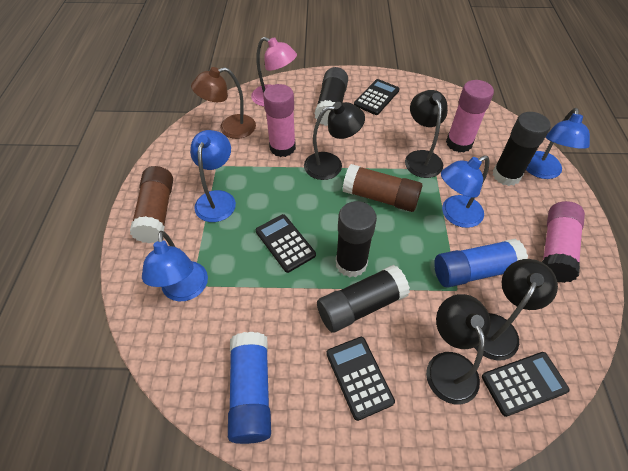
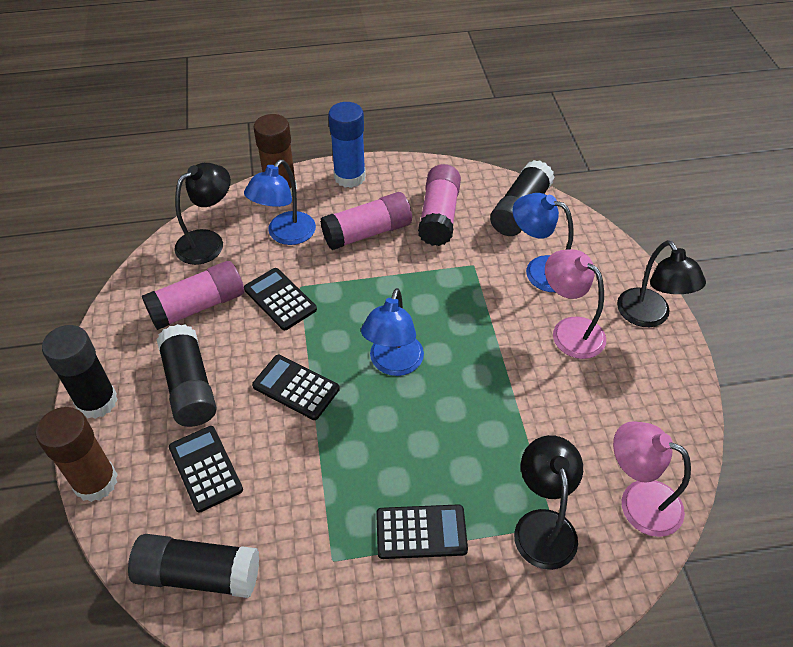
black lamp: [304,102,365,180] [405,90,448,178] [426,294,491,404] [474,259,558,361] = 4 -> [174,163,231,265] [514,435,583,570] [617,240,706,327] = 3
blue glue stick: [228,332,271,444] [434,239,528,288] = 2 -> [328,102,366,188] = 1
blue lamp: [142,231,208,301] [190,130,236,222] [441,155,490,228] [526,108,590,179] = 4 -> [244,160,316,245] [361,288,424,376] [512,193,574,292] = 3
brown lamp: [191,67,256,139] = 1 -> none = 0
pink lamp: [251,37,297,107] = 1 -> [545,249,606,359] [613,421,691,537] = 2

